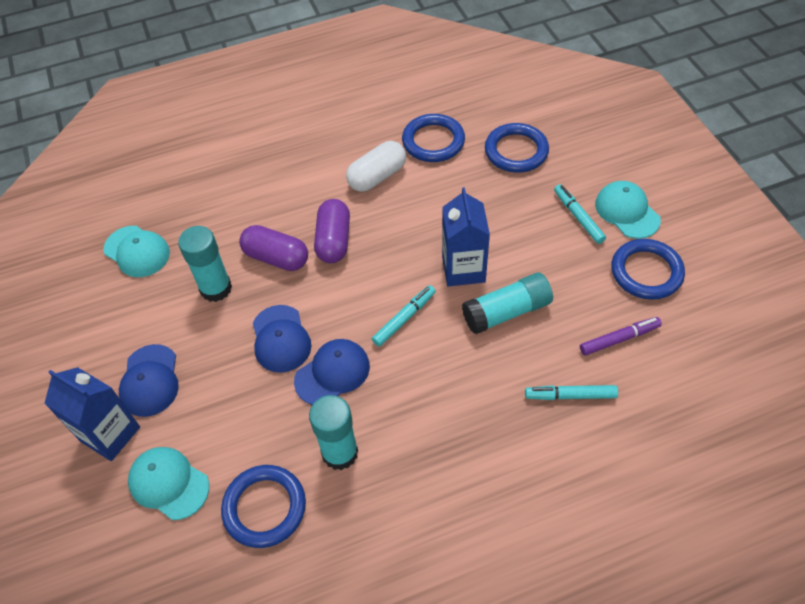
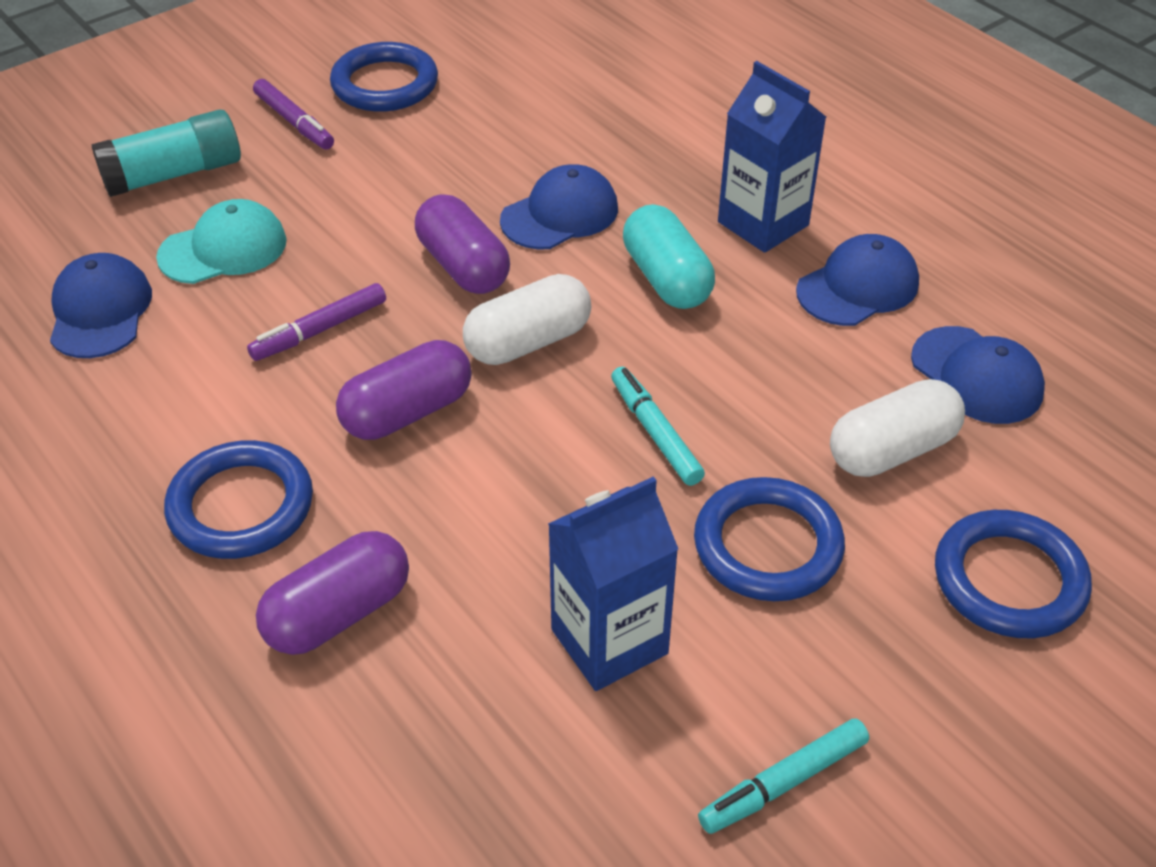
blue cap: [119,344,179,417] [253,305,311,373] [294,339,370,405] = 3 -> [50,253,152,358] [500,164,618,249] [796,234,919,326] [911,326,1045,424] = 4
purple capsule: [239,225,308,271] [314,199,350,263] = 2 -> [256,531,409,655] [336,340,471,440] [415,194,510,294] = 3
purple marker: [580,317,662,355] = 1 -> [247,283,386,361] [253,79,334,150] = 2
turquoise cap: [103,226,170,277] [128,447,209,520] [595,181,661,239] = 3 -> [156,199,287,284] = 1
turquoise capsule: none = 0 -> [623,204,715,309] = 1
turquoise glue stick: [178,226,232,302] [309,395,358,470] [462,272,553,334] = 3 -> [91,109,241,197] = 1
turquoise marker: [372,285,436,347] [525,385,618,400] [554,184,606,244] = 3 -> [611,367,705,486] [698,718,869,834] = 2
white capsule: [346,141,406,192] = 1 -> [463,274,591,365] [830,379,965,477] = 2

